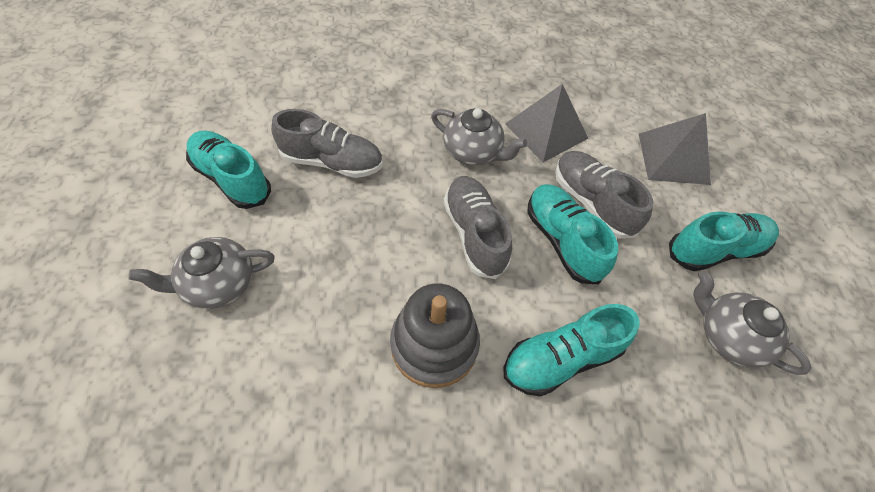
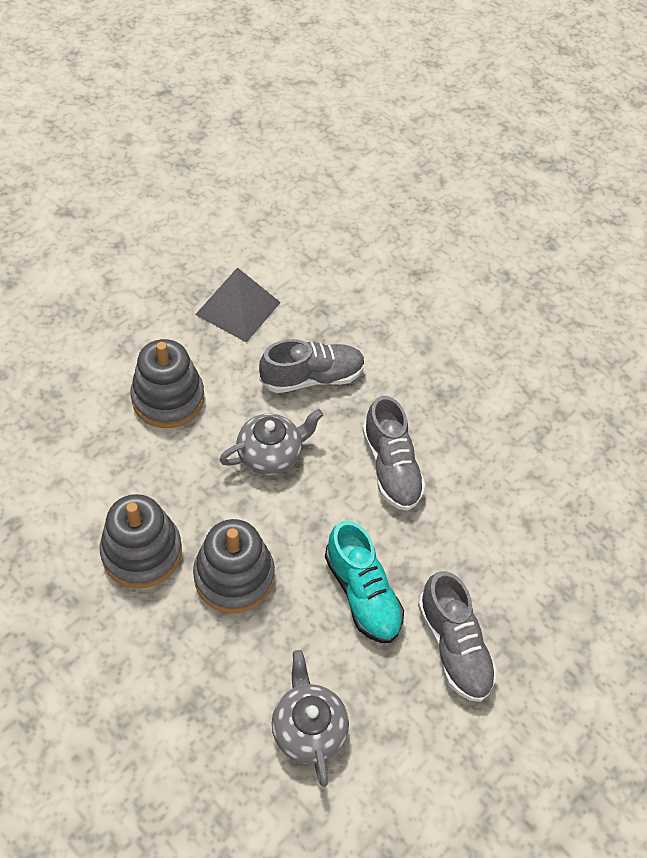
grey pyramid: [505,84,588,162] [639,113,711,185] = 2 -> [195,267,281,343] = 1
grey stacking toy: [390,283,480,388] = 1 -> [100,494,182,588] [130,339,204,428] [193,519,275,613] = 3
grey teapot: [128,237,275,309] [431,108,527,165] [693,271,812,375] = 3 -> [220,409,323,475] [272,650,349,787] = 2
turquoise shoe: [186,130,271,209] [504,304,640,396] [527,184,618,284] [669,211,779,271] = 4 -> [325,520,404,643] = 1

